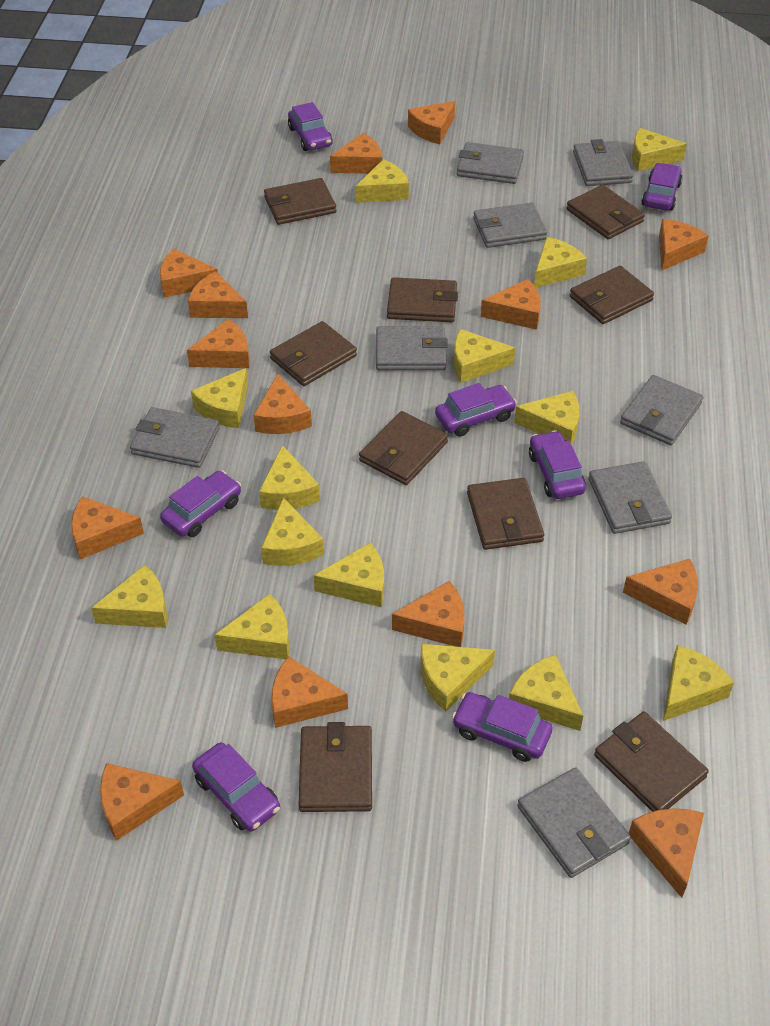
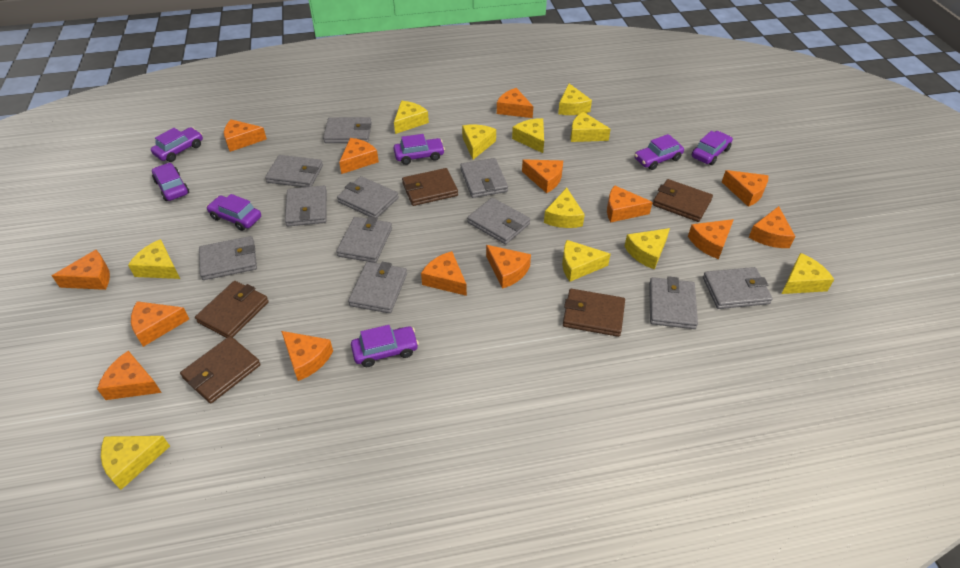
brown wallet: [264,178,336,225] [270,321,357,386] [299,722,372,812] [359,411,448,485] [387,277,458,322] [467,478,544,550] [566,185,645,239] [570,266,654,324] [594,711,709,812] = 9 -> [180,336,261,404] [195,281,269,338] [402,168,458,206] [563,289,625,337] [653,179,713,222] = 5
grey wallet: [130,407,220,468] [376,326,448,370] [457,142,524,184] [473,203,547,248] [517,767,631,878] [573,139,633,186] [588,461,672,534] [620,375,703,445] = 8 -> [199,236,257,280] [265,155,323,187] [285,186,327,226] [323,117,372,143] [336,217,392,263] [337,176,399,218] [348,262,407,313] [460,158,508,198] [467,198,530,244] [649,276,698,329] [703,267,773,309] = 11
yellow cheese: [91,565,167,628] [191,368,248,428] [215,594,290,659] [259,445,320,510] [261,497,324,566] [313,542,384,607] [355,159,409,203] [421,644,495,711] [454,329,515,383] [509,655,583,731] [514,391,580,445] [534,237,587,288] [632,128,687,171] [663,645,734,721] = 14 -> [101,436,170,490] [128,239,180,279] [394,101,429,134] [462,125,496,160] [512,118,544,153] [544,188,585,228] [558,84,592,115] [562,240,611,282] [571,112,611,142] [624,228,670,270] [782,253,834,294] = 11

